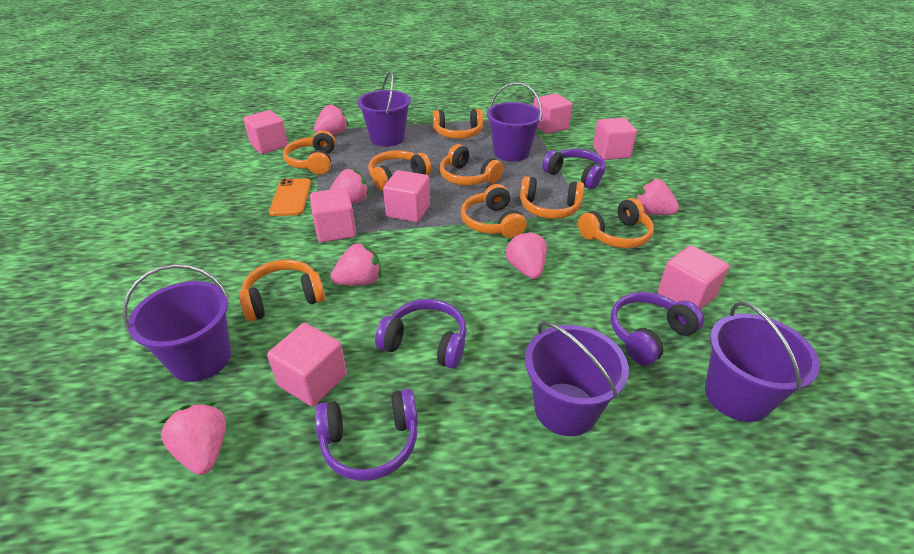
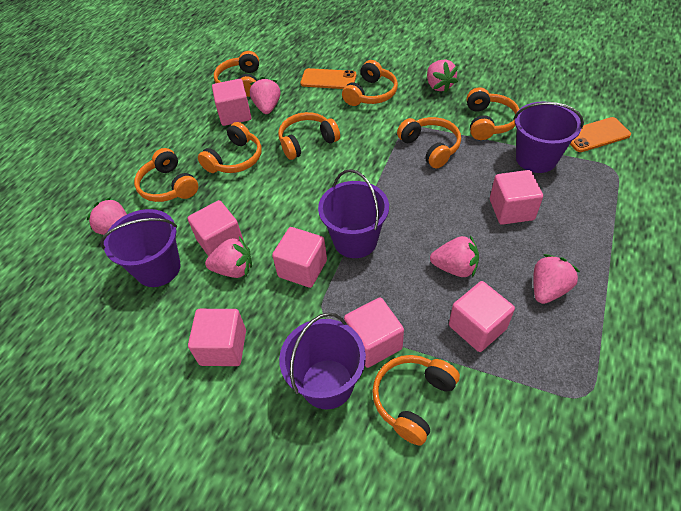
orange phone: [269,178,311,216] = 1 -> [300,68,356,89] [570,117,631,152] = 2
purple bucket: [123,264,231,382] [357,71,411,147] [487,82,543,162] [525,321,629,436] [705,301,820,422] = 5 -> [100,209,180,287] [279,313,366,409] [318,169,389,258] [514,101,584,173] = 4
purple headphones: [315,389,418,481] [375,299,467,369] [542,149,606,190] [610,292,704,365] = 4 -> none = 0

